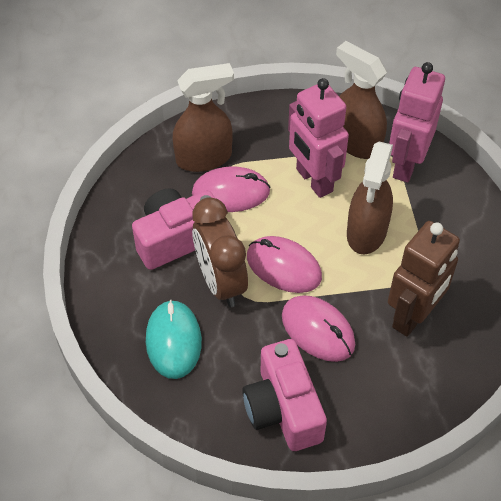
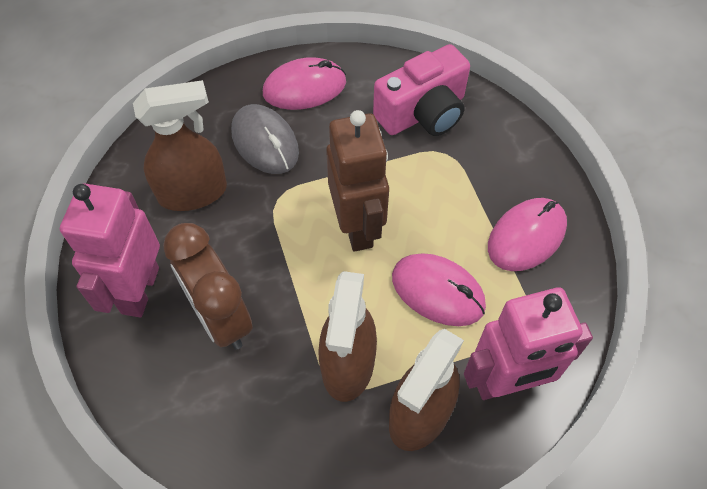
grey mouse: none = 0 -> [231,104,299,174] = 1
pink camera: [132,188,215,270] [242,339,327,451] = 2 -> [373,44,470,136] = 1
turquoise mouse: [146,300,202,379] = 1 -> none = 0

